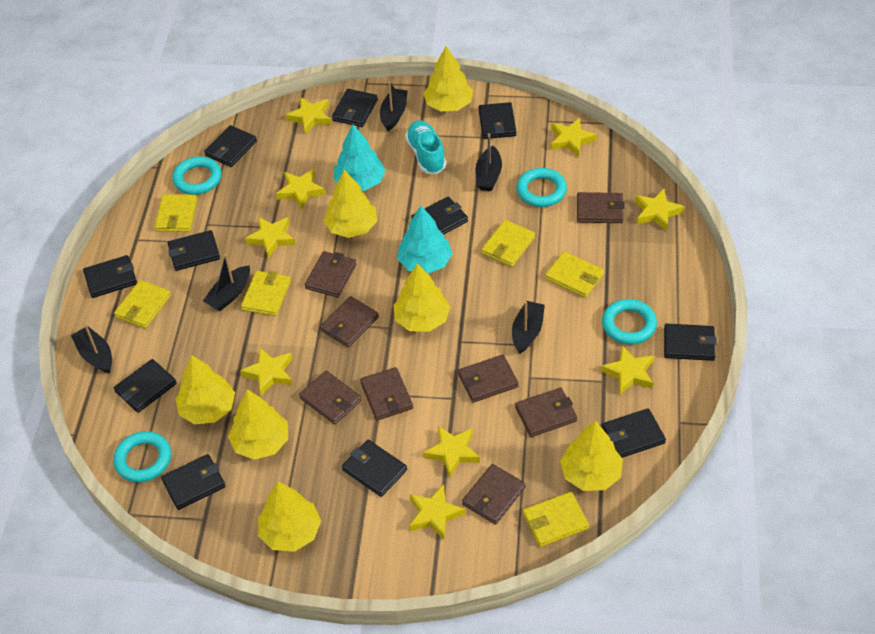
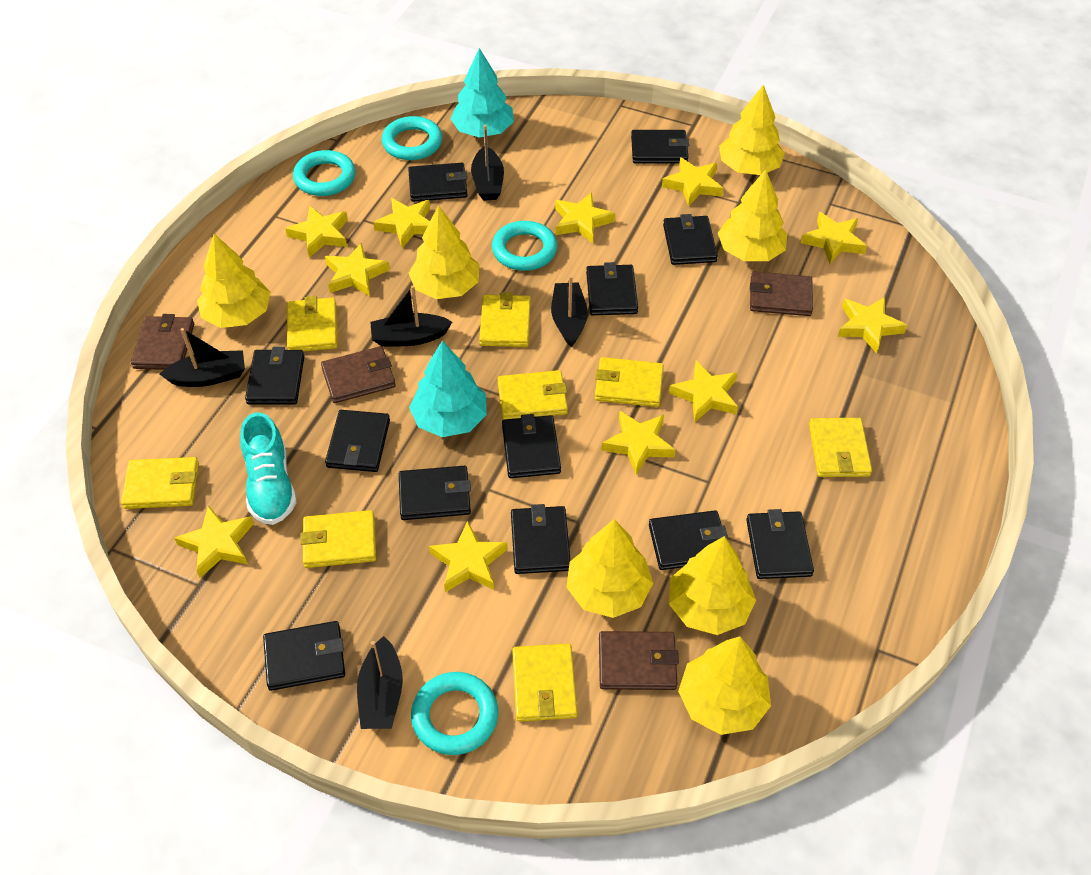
black wallet: [83,255,137,298] [114,359,177,413] [161,454,225,510] [168,230,220,271] [204,125,257,167] [332,89,378,127] [342,440,407,497] [411,197,468,234] [479,102,517,139] [602,408,666,458] [664,324,717,361] = 11 -> [245,347,305,404] [263,621,345,691] [325,410,390,472] [399,466,471,520] [408,163,467,202] [502,414,561,478] [511,504,570,574] [586,262,638,315] [631,130,689,164] [649,510,728,570] [663,214,718,265] [746,509,814,579] = 12
brown wallet: [299,370,362,425] [305,251,357,298] [320,296,379,347] [360,367,413,420] [458,355,519,403] [462,464,526,525] [515,388,578,437] [577,192,625,223] = 8 -> [131,314,194,370] [321,346,396,403] [599,631,679,690] [750,272,813,316] = 4
yellow star: [240,348,293,396] [245,217,295,258] [276,169,325,209] [286,97,332,134] [409,484,465,540] [423,426,480,478] [551,118,597,157] [601,346,654,394] [635,189,684,231] = 9 -> [174,505,254,578] [285,206,348,258] [325,243,390,296] [373,198,430,248] [429,521,507,592] [555,192,615,243] [602,411,675,475] [662,157,723,206] [669,361,738,423] [801,212,867,264] [838,297,907,353] = 11
yellow wallet: [114,280,171,329] [155,194,197,232] [241,271,291,316] [481,220,535,267] [523,492,589,547] [545,252,604,298] = 6 -> [121,457,199,509] [287,296,338,351] [300,510,376,568] [479,292,531,347] [498,370,568,420] [512,644,577,722] [595,357,664,407] [809,418,872,477] = 8

